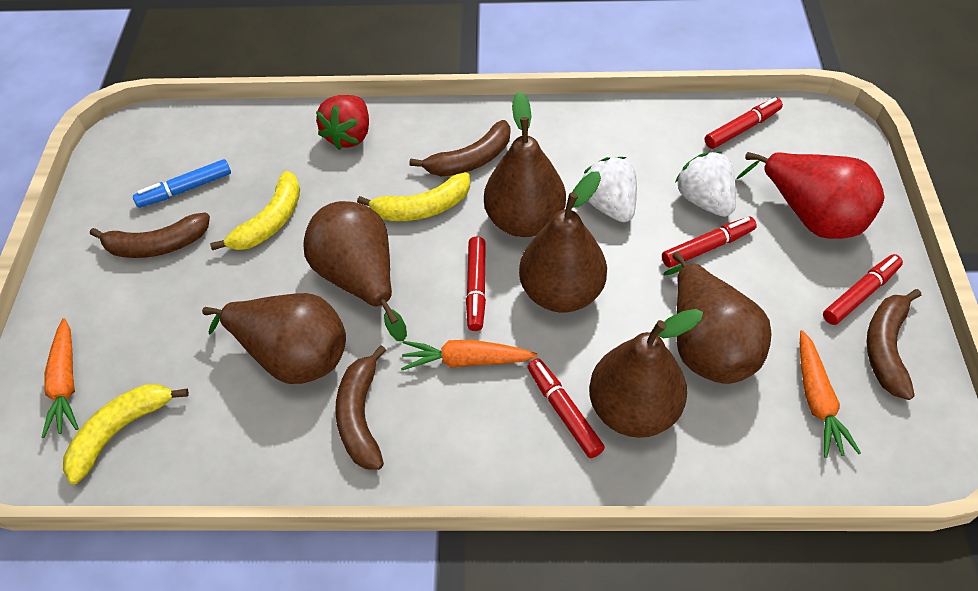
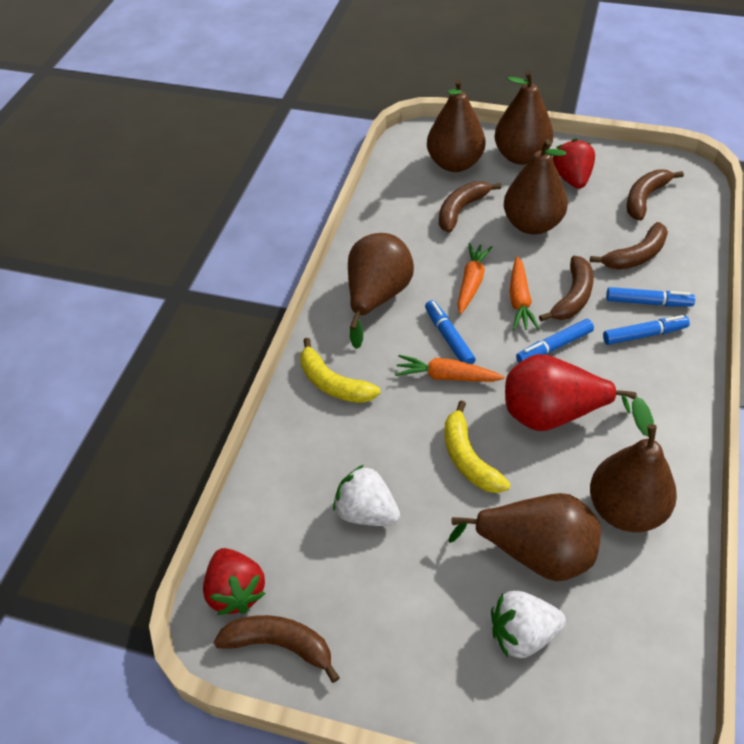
blue marker: [133,159,231,208] = 1 -> [425,300,476,365] [516,319,594,363] [603,315,690,345] [606,287,695,307] = 4
brown banana: [90,213,210,258] [335,345,387,470] [409,120,510,176] [867,289,921,400] = 4 -> [214,615,340,683] [439,181,501,233] [539,256,594,322] [590,222,668,270] [626,169,684,221] = 5
red marker: [466,237,486,331] [527,358,605,458] [662,217,757,268] [705,97,783,149] [823,254,903,325] = 5 -> none = 0
red strawberry: [316,95,369,150] = 1 -> [203,548,266,615] [553,139,595,189] = 2
yellow banana: [63,384,189,484] [210,171,300,250] [357,172,470,221] = 3 -> [300,338,380,403] [445,401,511,493] = 2

